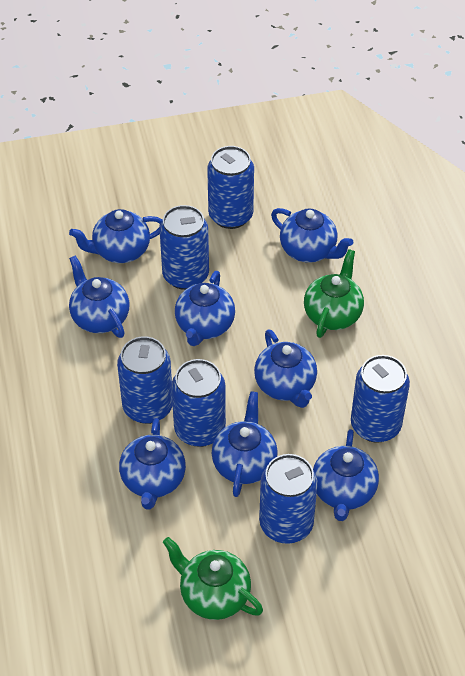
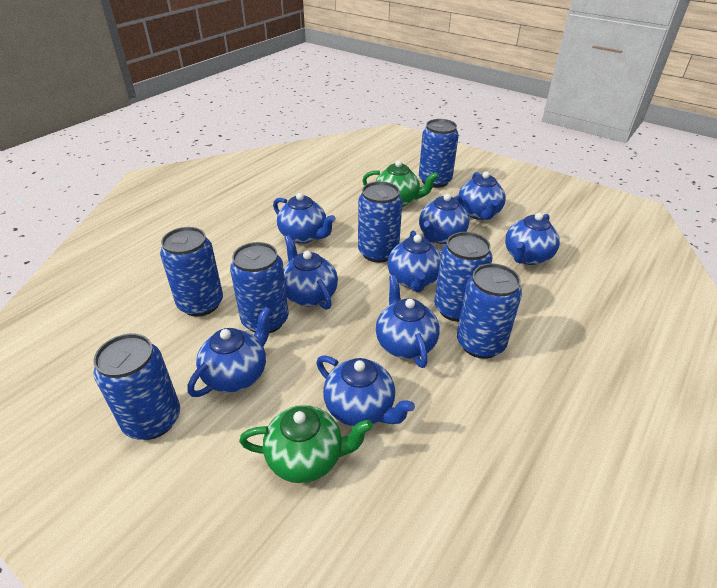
blue can: [117,336,173,424] [159,205,209,290] [171,359,226,447] [207,146,254,229] [259,454,318,544] [351,355,410,443] = 6 -> [93,334,180,440] [160,227,223,317] [230,242,289,333] [358,181,403,263] [419,119,459,188] [434,232,492,322] [457,263,522,359] = 7
blue teapot: [69,209,163,263] [69,256,130,338] [119,418,186,510] [175,271,235,346] [212,391,278,497] [254,329,317,408] [271,208,353,263] [313,429,379,521] = 8 -> [188,307,272,397] [273,193,336,244] [284,235,338,310] [316,355,415,427] [376,275,440,368] [388,231,441,292] [419,194,469,244] [459,172,506,220] [505,213,560,265] = 9

